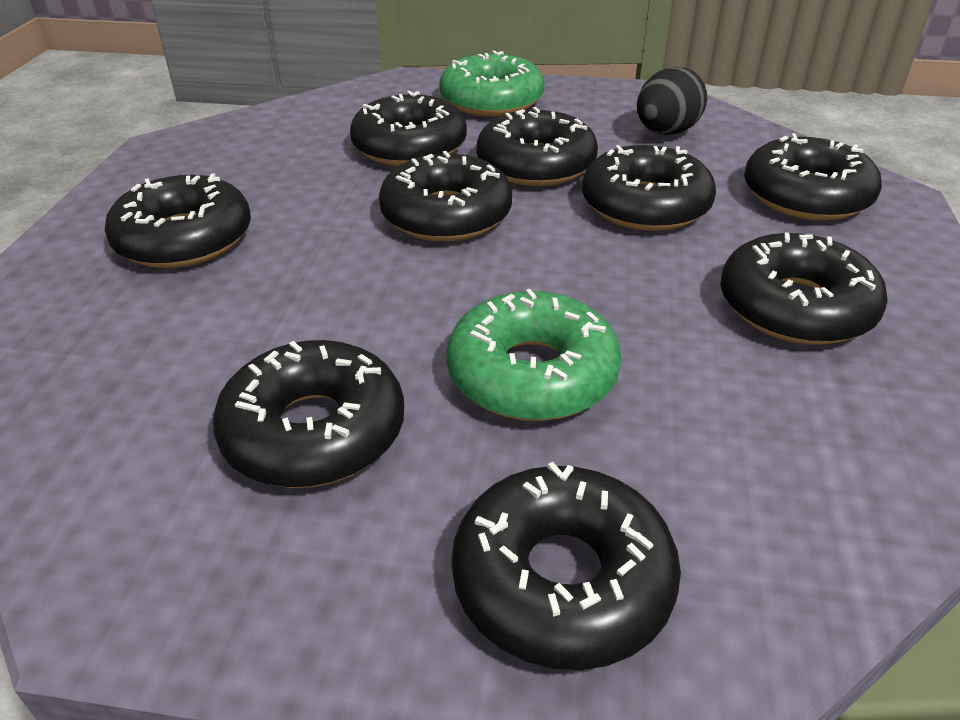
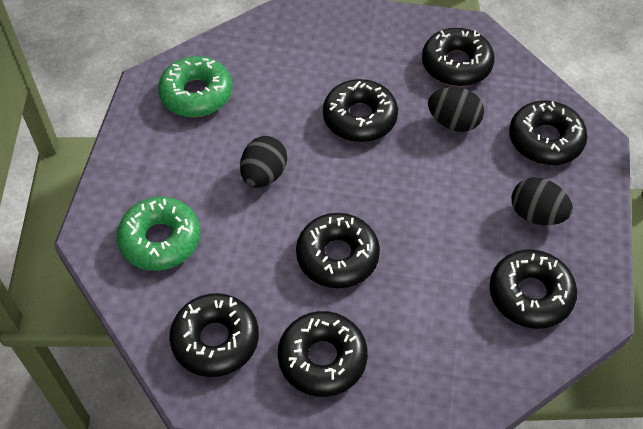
black donut: [105,173,251,268] [213,340,404,488] [350,91,467,166] [379,151,512,242] [452,462,681,670] [476,107,598,186] [582,145,716,231] [720,232,888,345] [744,134,882,221] = 9 -> [169,293,259,377] [278,311,368,397] [296,213,380,288] [323,79,398,142] [422,28,495,86] [489,250,577,329] [509,100,587,165] = 7
black egg: [637,67,707,135] = 1 -> [240,136,287,188] [428,87,484,132] [512,177,573,225] = 3

